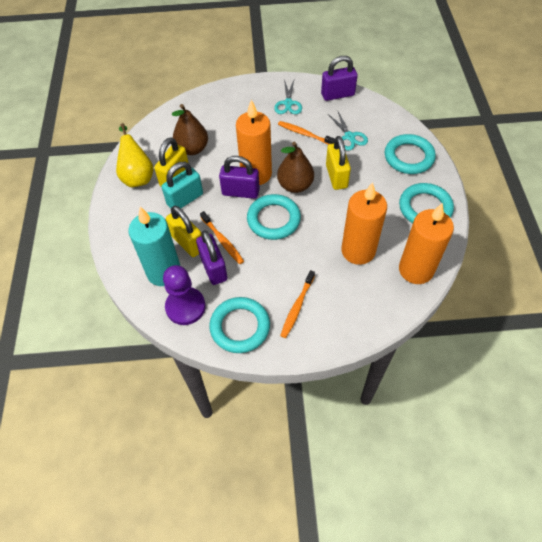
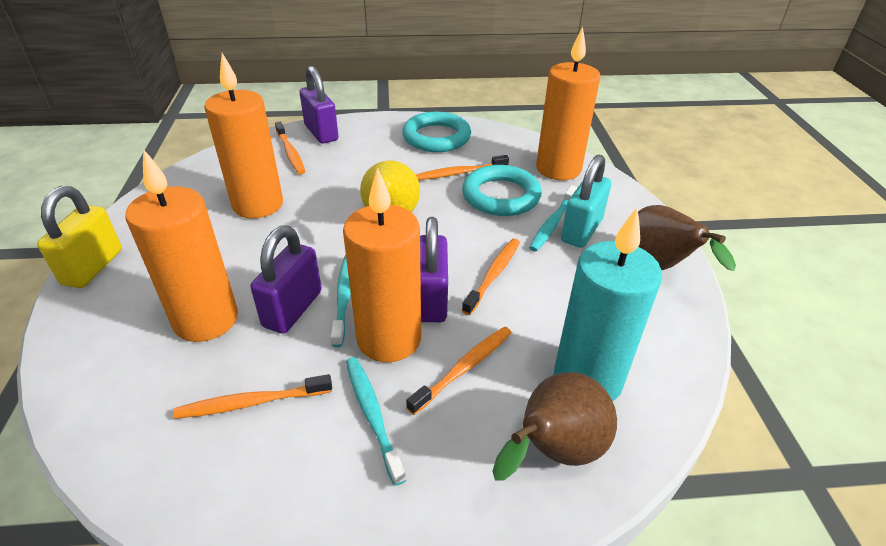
orange candle: [236,100,272,185] [341,182,387,265] [399,203,454,284] = 3 -> [125,149,238,342] [204,53,283,218] [343,168,421,362] [536,27,600,180] = 4
orange toothbrush: [200,211,244,264] [278,121,335,145] [280,270,315,338] = 3 -> [173,374,332,419] [275,122,305,174] [406,327,512,415] [415,155,509,180] [462,239,520,315] = 5
purple pawn: [163,265,206,325] = 1 -> none = 0
turquoise ring: [209,297,270,353] [247,194,301,240] [385,134,436,174] [399,183,454,223] = 4 -> [402,112,471,152] [462,165,542,216] = 2
turquoise scissors: [274,78,302,114] [328,110,368,150] = 2 -> none = 0
turquoise toothbrush: none = 0 -> [331,255,351,347] [346,357,406,486] [529,185,578,252] = 3
yellow padlock: [154,138,188,187] [166,206,202,257] [326,136,351,190] = 3 -> [37,186,122,288] = 1

